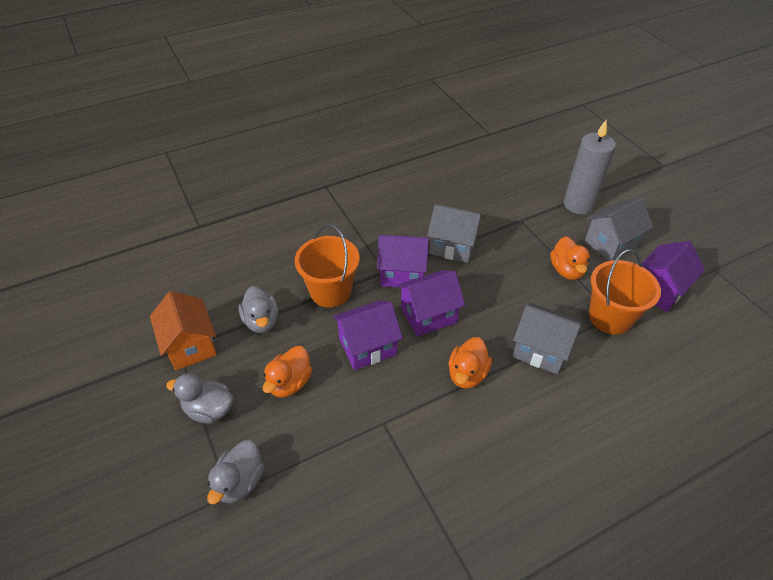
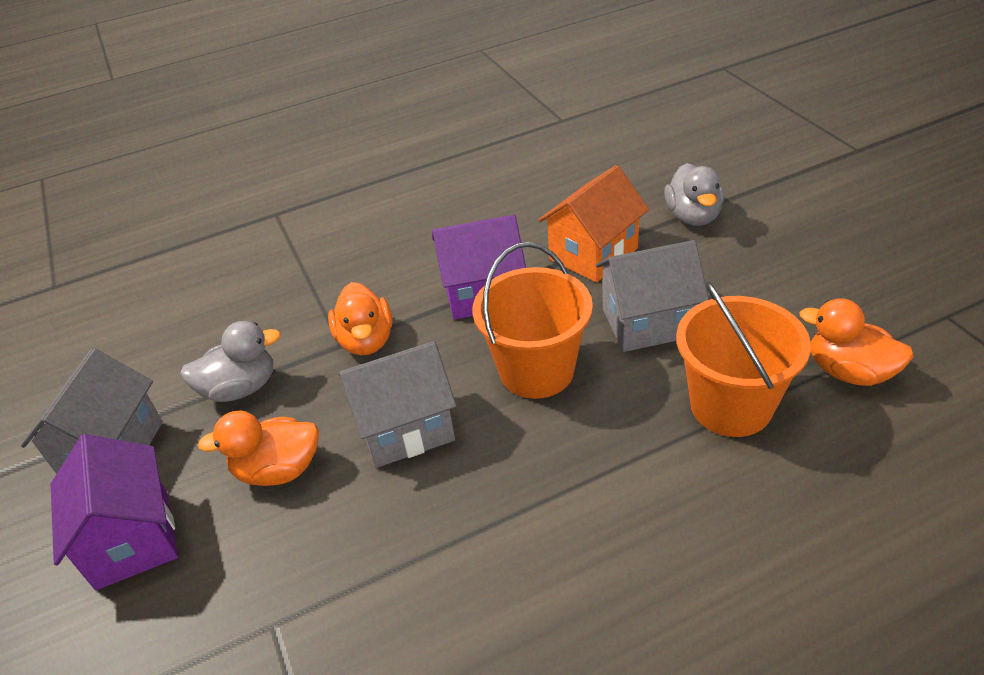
grey candle: [564,120,616,214] = 1 -> none = 0
grey duck: [166,373,233,424] [207,440,264,504] [239,286,278,333] = 3 -> [180,321,281,402] [664,163,724,226] = 2
purple house: [333,300,403,370] [377,235,429,288] [397,270,465,337] [642,241,705,312] = 4 -> [51,434,178,590] [432,215,526,320] = 2

